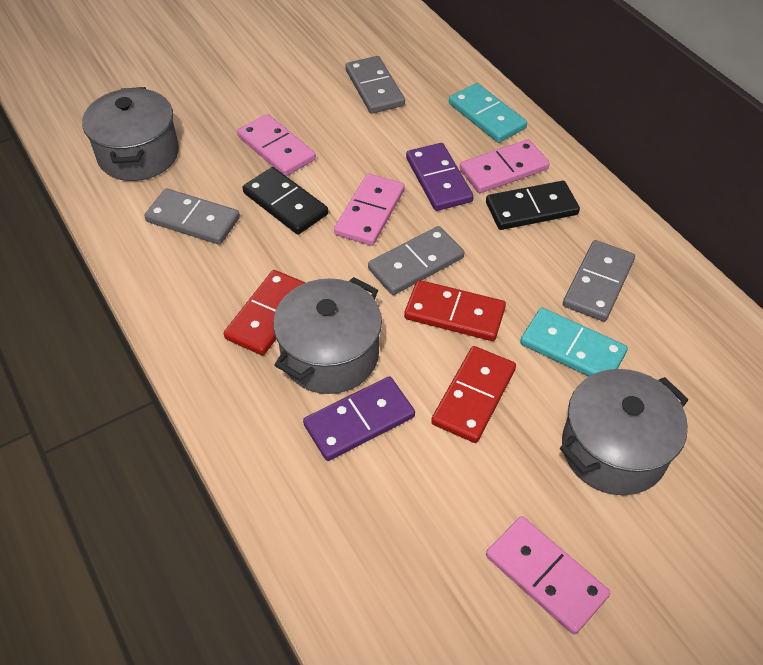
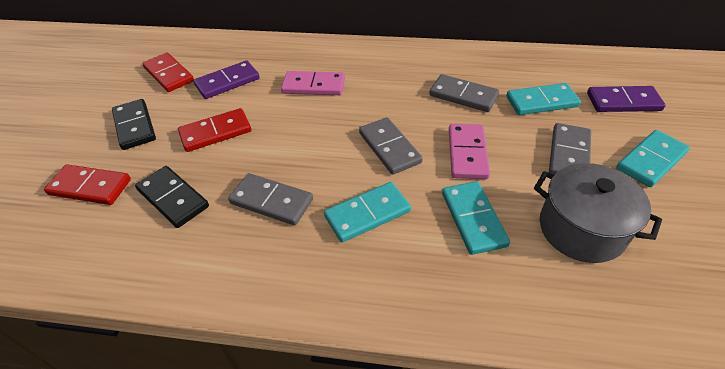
grey pot: [82,87,179,181] [273,277,382,394] [560,369,688,495] = 3 -> [534,163,662,263] = 1
pink domino: [237,114,316,176] [334,173,405,246] [460,139,550,193] [486,516,610,635] = 4 -> [281,71,345,95] [449,124,490,179] = 2
turquoise domino: [449,83,527,143] [520,308,628,376] = 2 -> [324,182,411,242] [442,181,510,255] [506,83,581,115] [616,130,690,187] = 4

